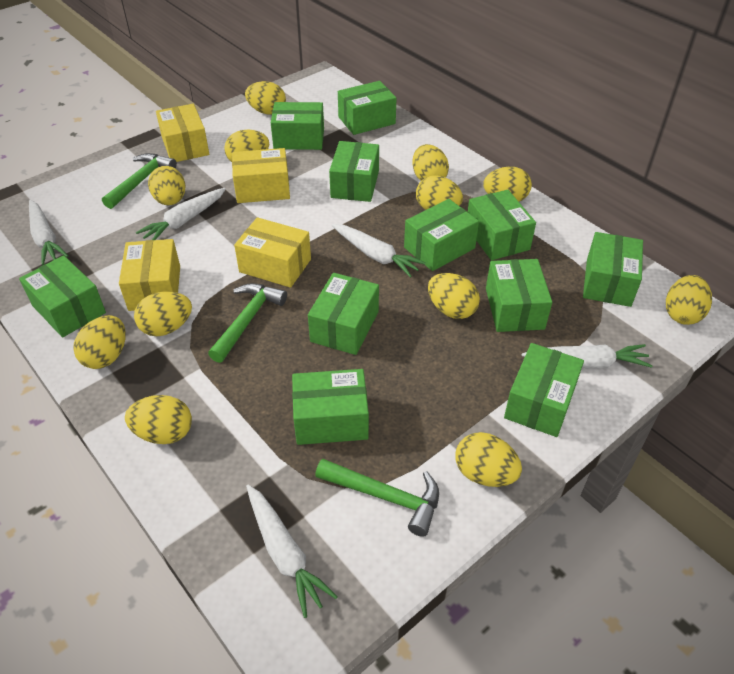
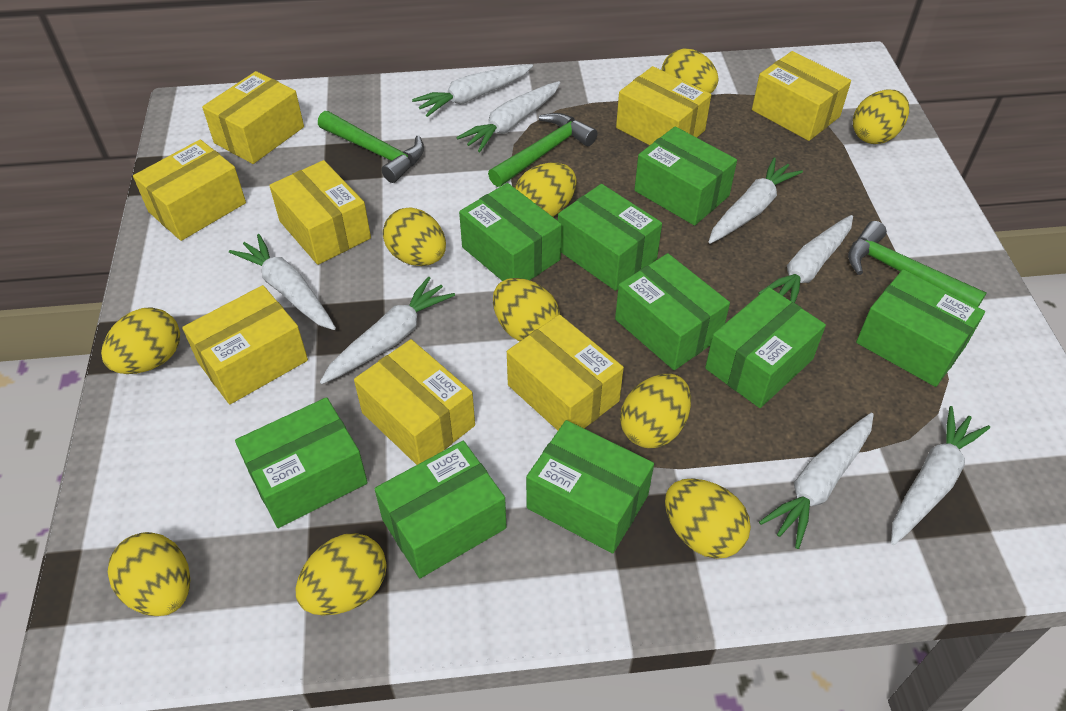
green box: [19,255,106,337] [271,102,324,150] [292,369,369,445] [308,273,379,355] [329,141,379,202] [338,81,396,135] [404,199,479,271] [468,190,536,260] [486,259,552,332] [504,343,584,437] [583,232,643,307] = 11 -> [235,397,368,528] [375,441,507,578] [459,183,562,281] [526,420,654,553] [558,184,662,291] [615,253,730,370] [634,126,737,226] [705,287,826,408] [856,269,985,387] = 9
white carrot: [29,200,68,265] [136,188,226,240] [246,485,338,618] [332,224,426,278] [522,344,653,369] = 5 -> [229,234,336,330] [320,277,455,384] [412,64,533,117] [457,81,560,152] [709,157,803,244] [758,215,853,303] [759,413,874,549] [891,406,990,545] = 8
yellow box: [119,239,180,311] [156,104,209,162] [232,148,290,203] [234,217,311,288] = 4 -> [133,139,246,241] [182,285,308,404] [202,71,304,164] [269,160,371,265] [354,339,475,465] [507,315,624,430] [616,66,711,145] [752,51,851,141] = 8
yellow egg: [73,315,126,369] [125,395,192,444] [134,291,192,336] [148,166,186,205] [224,130,269,162] [245,81,286,115] [412,144,449,181] [416,175,463,210] [428,273,480,319] [456,432,522,487] [483,166,532,201] [666,275,712,325] = 12 -> [101,307,180,374] [108,532,190,616] [296,533,387,615] [383,207,446,266] [493,278,560,341] [515,162,577,217] [620,374,691,448] [661,49,719,94] [665,478,751,559] [853,90,909,144] = 10

